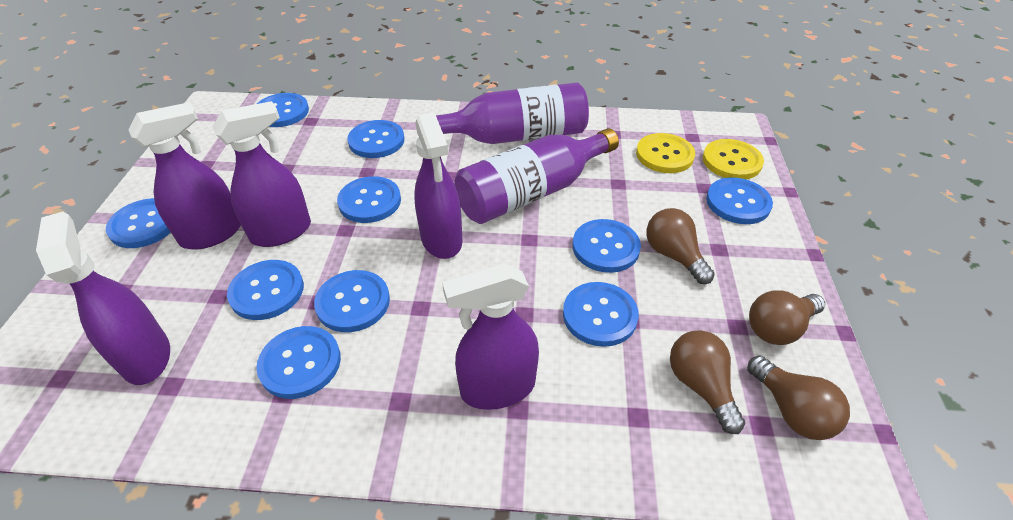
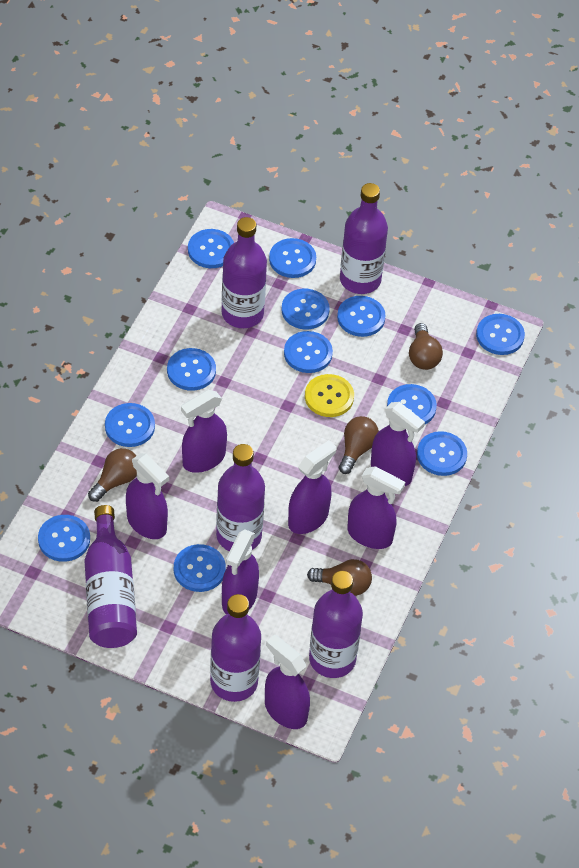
blue button: [106,198,171,248] [227,260,304,320] [256,326,341,399] [257,93,309,127] [314,270,390,332] [337,176,401,223] [347,120,405,158] [563,282,639,347] [573,219,641,273] [706,177,773,224] = 10 -> [38,515,90,562] [105,403,155,447] [167,348,216,391] [174,544,226,592] [188,229,234,268] [269,238,316,278] [282,289,330,329] [284,331,333,373] [337,296,386,337] [387,384,437,424] [417,431,467,476] [476,314,525,355] = 12
purple bottle: [436,83,589,144] [454,128,619,224] = 2 -> [84,505,137,648] [210,594,261,702] [216,444,265,551] [222,217,267,328] [309,571,363,678] [340,183,388,294] = 6
purple spray bottle: [36,212,170,385] [128,102,241,250] [212,101,311,247] [414,112,463,259] [442,263,539,410] = 5 -> [126,453,169,539] [181,390,227,473] [222,530,259,614] [265,635,310,729] [288,440,336,534] [347,466,405,549] [371,402,425,486] = 7
yellow button: [636,133,695,173] [703,139,764,179] = 2 -> [305,374,354,417] = 1

